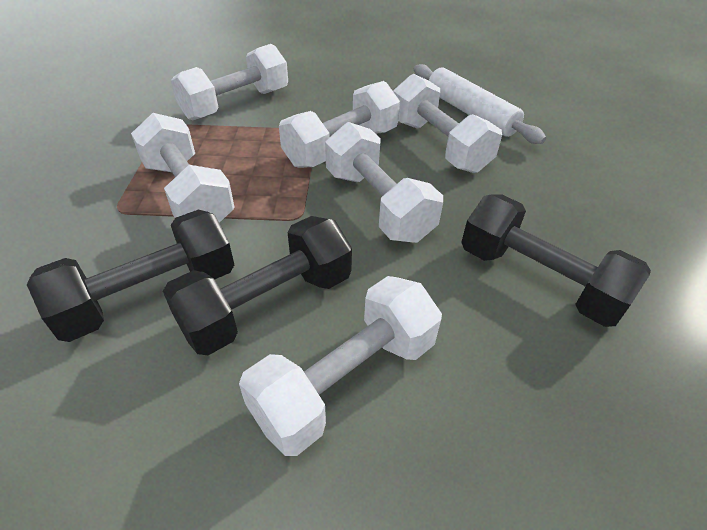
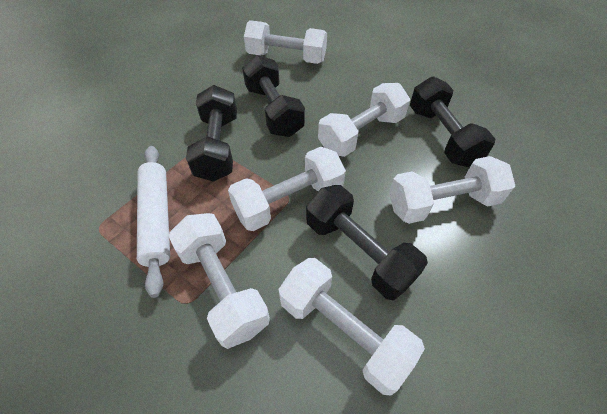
black dumbbell: [27,210,234,342] [163,216,352,355] [461,194,651,327] = 3 -> [186,85,237,182] [242,55,305,137] [306,185,428,300] [410,77,495,167] = 4

